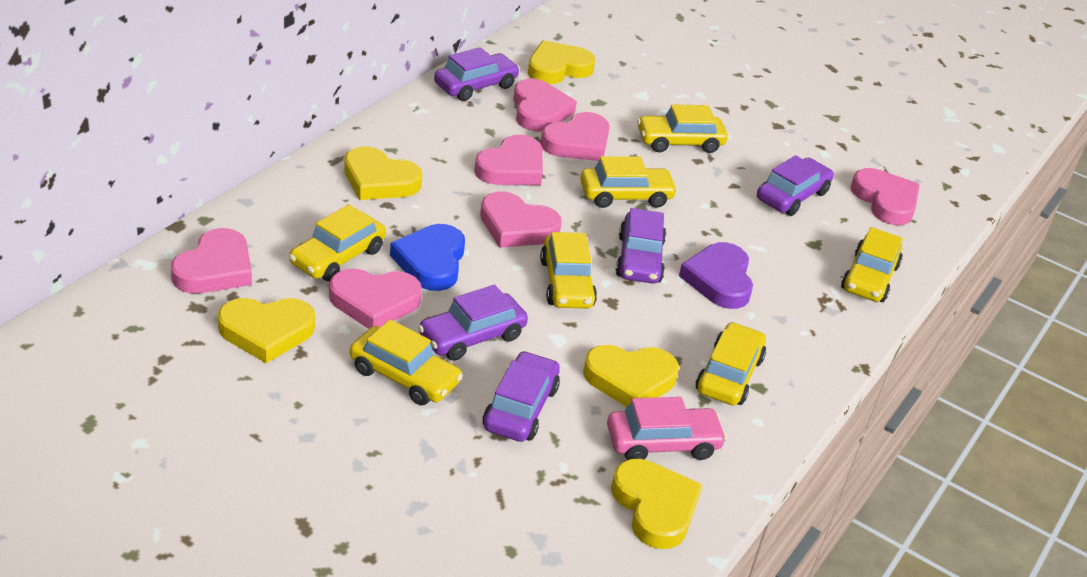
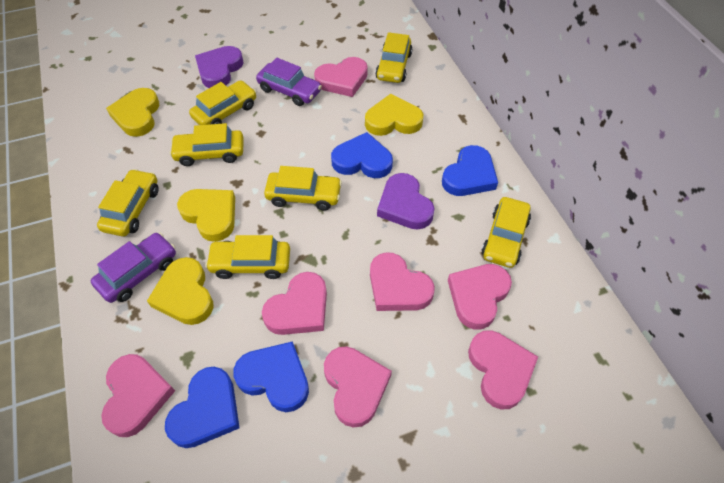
blue heart: [390,224,465,291] = 1 -> [165,367,239,448] [233,341,309,412] [331,132,393,178] [442,145,498,196] = 4
pink car: [607,397,727,460] = 1 -> none = 0
purple car: [418,285,528,361] [434,47,520,101] [483,351,560,442] [616,208,666,284] [757,155,834,216] = 5 -> [91,232,176,303] [256,58,322,106] = 2
purple heart: [679,242,753,309] = 1 -> [195,46,243,88] [377,173,435,230] = 2
yellow heart: [218,298,315,363] [344,146,422,200] [528,40,595,84] [583,345,679,407] [611,459,702,549] = 5 -> [106,88,159,137] [147,257,213,325] [177,189,235,242] [365,94,423,136] = 4

